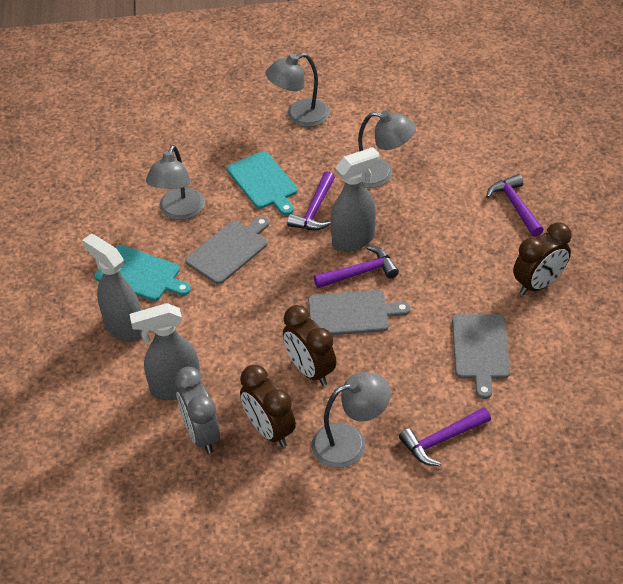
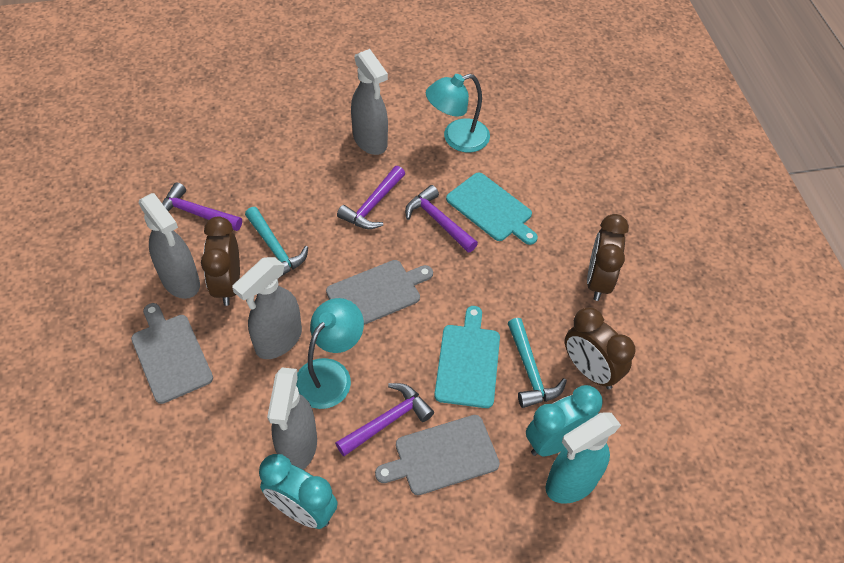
grey clock: [175,367,220,454] = 1 -> none = 0
grey lamp: [146,145,205,220] [266,53,330,127] [311,372,391,468] [358,110,416,188] = 4 -> none = 0
grey spray bottle: [82,234,142,342] [130,303,200,400] [331,147,379,252] = 3 -> [139,193,200,299] [232,257,302,359] [267,368,317,470] [351,49,388,155] = 4
turquoise clock: none = 0 -> [259,454,338,529] [526,385,603,456] = 2
turquoise hammer: none = 0 -> [245,207,308,278] [508,318,567,408] = 2
turquoise lamp: none = 0 -> [296,298,364,409] [426,74,490,152] = 2
turquoise spray bottle: none = 0 -> [545,412,621,504] = 1

